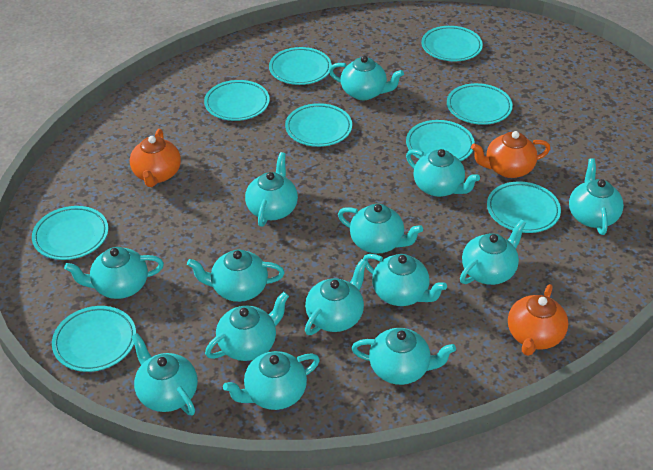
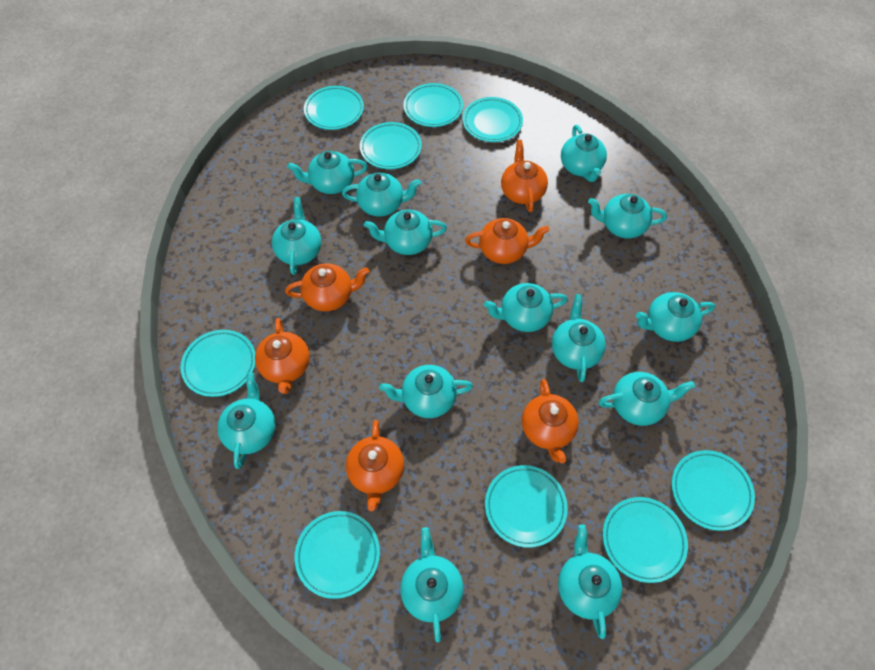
orange teapot: [130,129,181,187] [471,131,551,178] [508,284,568,356] = 3 -> [255,318,310,394] [285,263,369,312] [346,420,404,511] [465,218,549,264] [501,140,548,212] [522,379,579,463] = 6

